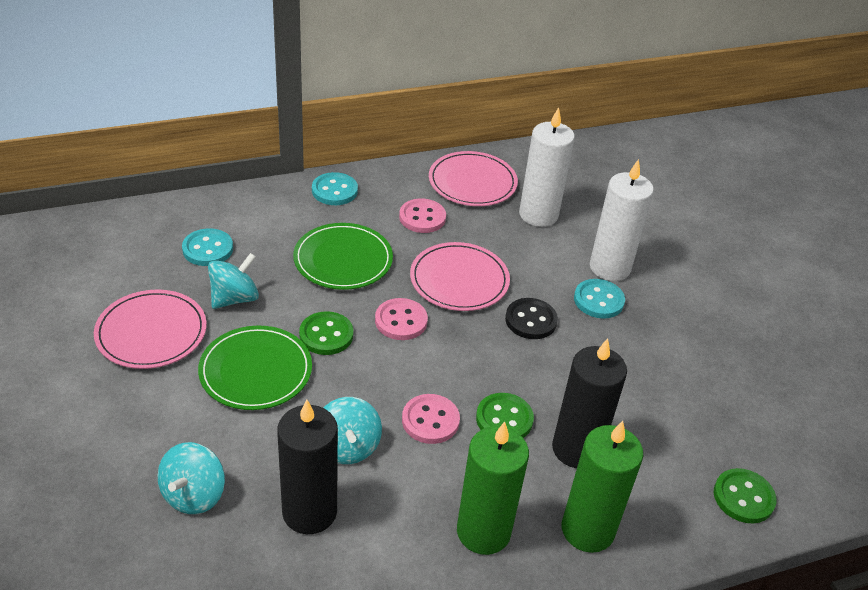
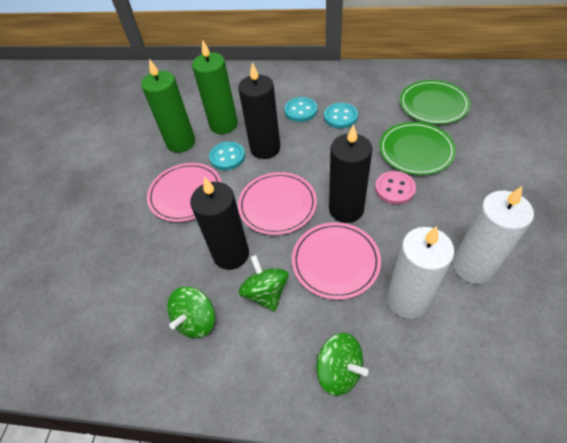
black button: [505,298,558,339] = 1 -> none = 0
black candle: [277,400,338,534] [552,338,627,468] = 2 -> [190,176,249,270] [238,62,280,159] [329,124,373,223] = 3
green button: [299,311,353,355] [476,393,534,438] [714,468,776,523] = 3 -> none = 0
green spinning top: none = 0 -> [167,287,215,338] [239,255,289,312] [316,333,368,396] = 3
pink button: [375,298,428,340] [399,199,446,233] [402,394,460,444] = 3 -> [375,171,416,205] = 1
turquoise spinning top: [158,442,225,514] [208,253,259,309] [324,397,382,464] = 3 -> none = 0

